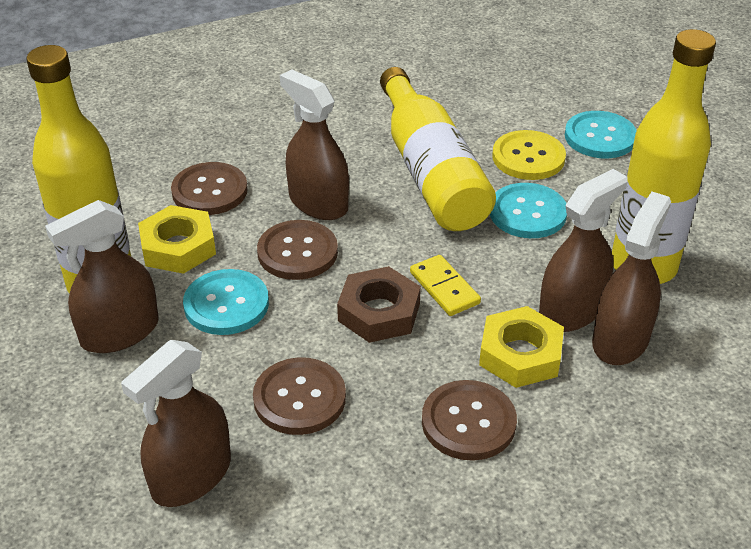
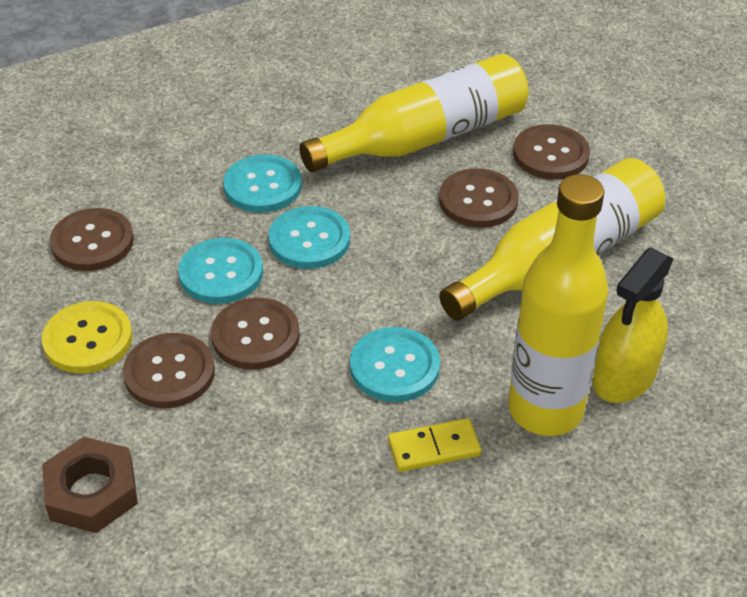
brown button: [171,162,248,215] [253,357,346,435] [257,220,338,280] [422,380,517,461] = 4 -> [50,208,134,271] [123,333,215,408] [211,298,300,370] [439,168,519,228] [513,124,590,180] = 5
brown spray bottle: [45,200,159,353] [121,340,231,507] [280,69,349,220] [539,169,628,332] [592,192,671,365] = 5 -> none = 0
turquoise button: [183,269,269,335] [490,183,567,238] [565,111,637,158] = 3 -> [178,238,263,304] [223,154,302,213] [268,206,350,269] [350,327,440,402] = 4
yellow nut: [138,205,216,274] [479,306,564,388] = 2 -> none = 0
yellow spray bottle: none = 0 -> [593,247,674,403] = 1

